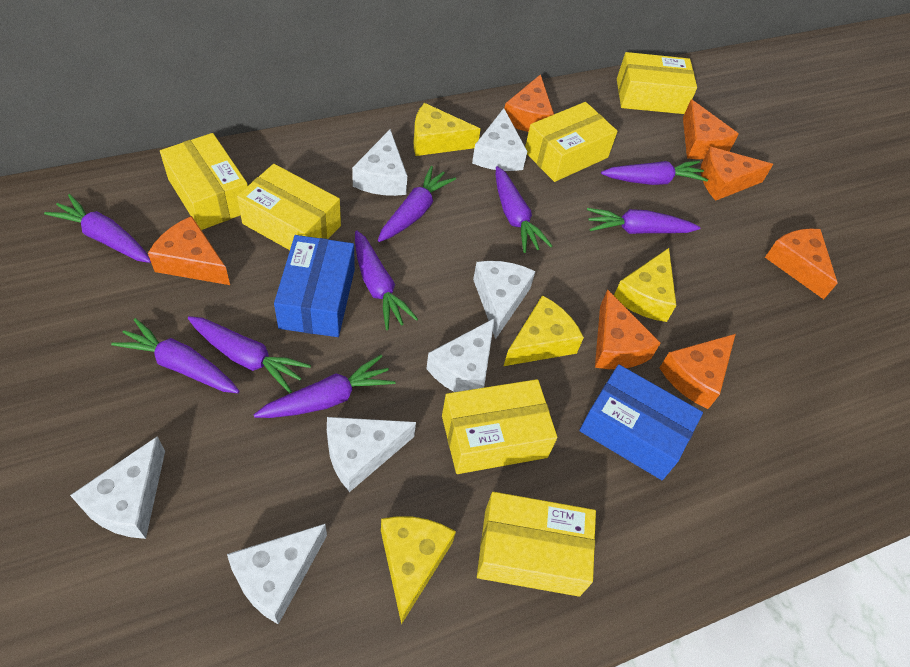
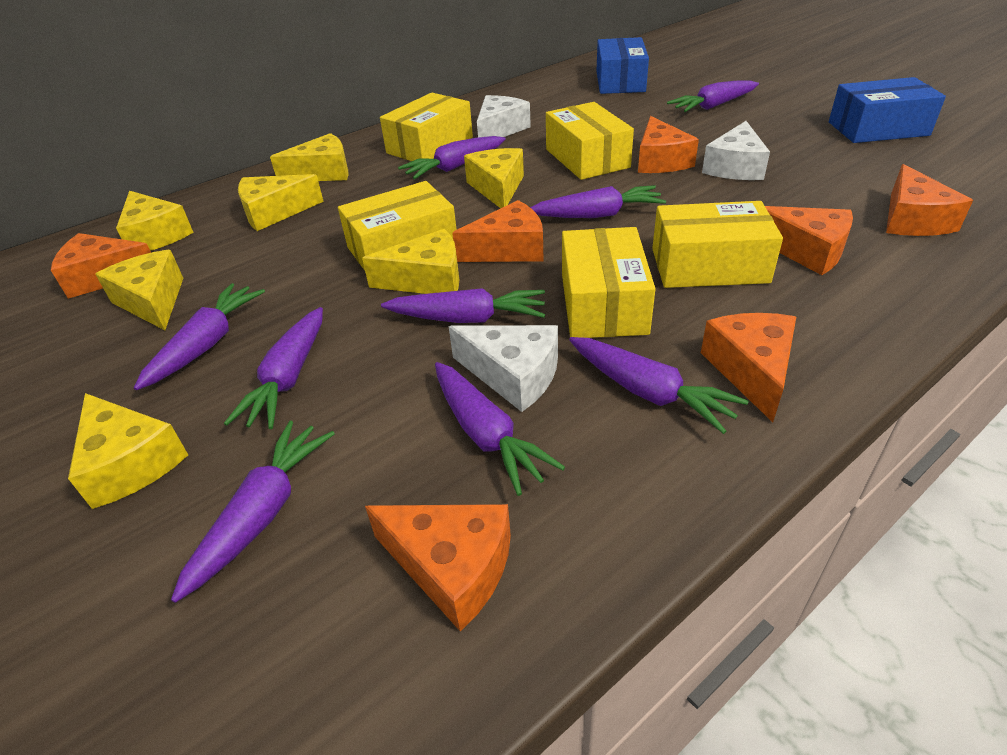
white cheese: [70,436,165,539] [227,524,327,624] [327,417,416,492] [352,129,407,196] [426,318,495,392] [472,108,527,171] [473,261,536,339] = 7 -> [449,325,558,412] [477,95,531,137] [702,121,770,180] = 3
yellow box: [160,133,248,230] [237,164,341,250] [442,379,558,474] [477,492,596,597] [525,102,618,182] [617,52,697,114] = 6 -> [338,181,457,270] [380,93,473,161] [546,102,634,180] [562,227,656,338] [652,201,783,288] = 5
yellow cheese: [381,516,456,625] [414,103,481,156] [504,295,584,366] [614,248,676,322] = 4 -> [68,393,188,509] [95,250,183,330] [116,191,194,251] [238,174,324,231] [270,133,349,181] [362,229,459,294] [464,148,524,208] = 7

